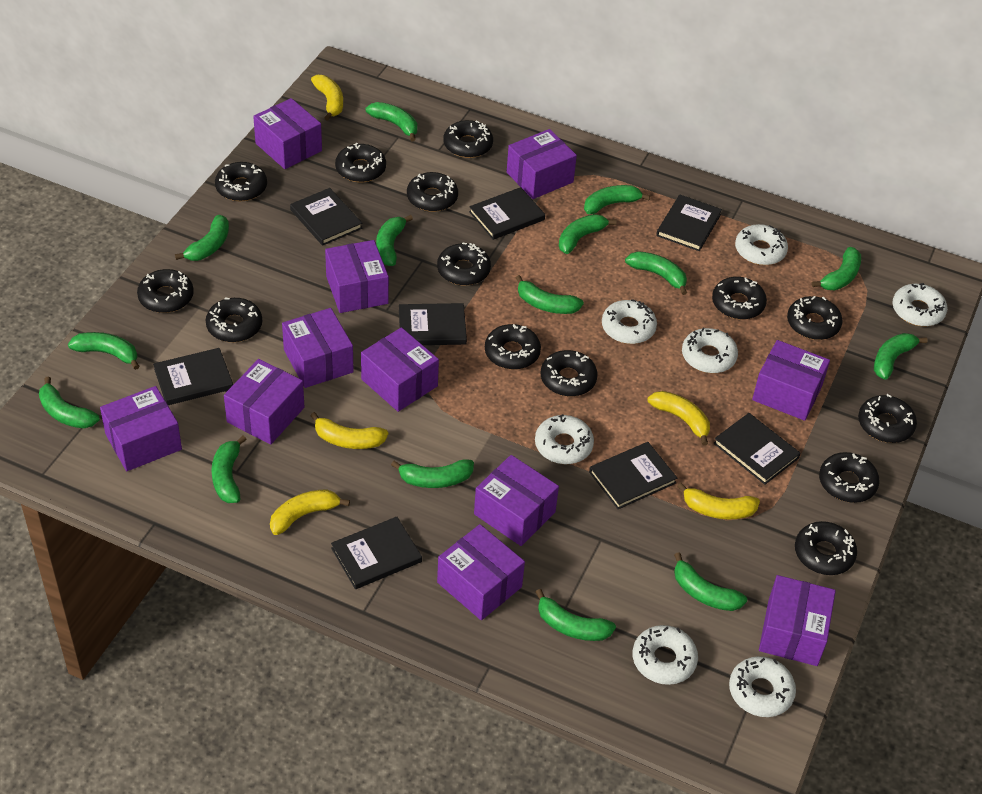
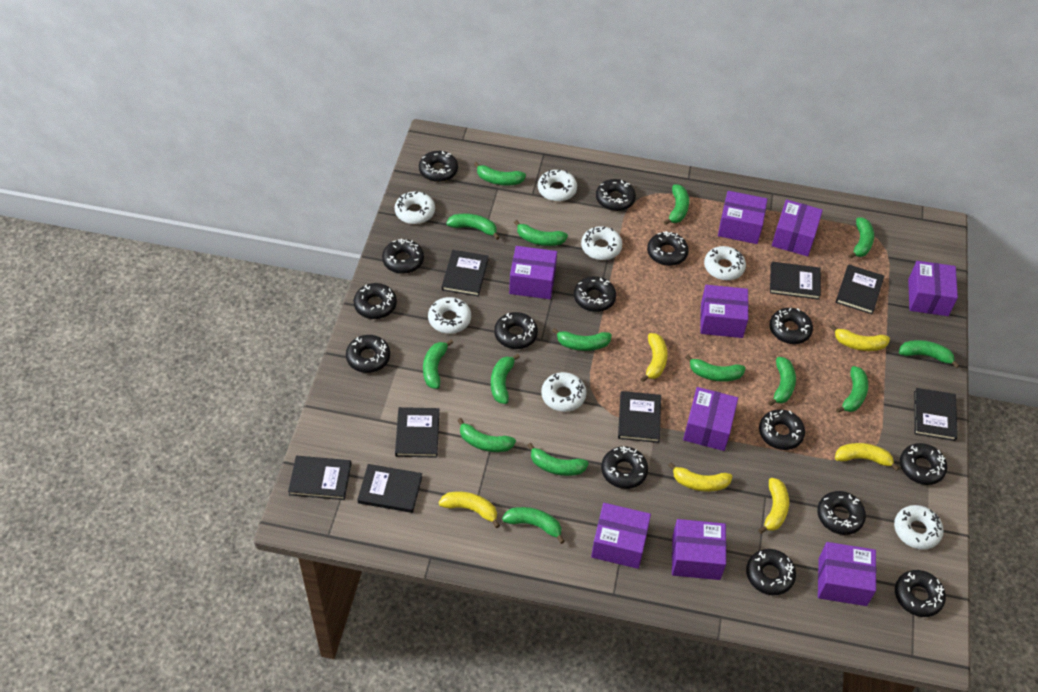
black donut: [137,269,194,313] [206,297,262,342] [215,162,267,201] [335,143,386,182] [407,172,458,212] [437,242,491,286] [443,120,493,158] [485,324,541,370] [541,350,598,397] [712,277,767,319] [787,296,843,340] [795,521,857,575] [819,452,880,503] [858,394,917,443] = 14 -> [346,335,390,373] [354,283,397,319] [382,238,424,274] [419,151,458,182] [494,312,538,349] [574,276,616,312] [596,179,636,211] [601,446,648,489] [647,231,689,266] [746,549,796,595] [759,409,805,450] [769,308,813,344] [817,491,866,535] [895,570,946,617] [900,443,947,485] = 15
purple box: [100,386,182,471] [224,359,304,445] [253,98,322,169] [282,308,354,388] [325,240,389,313] [361,327,439,412] [437,524,525,620] [474,455,559,546] [507,129,577,199] [752,340,830,421] [759,575,836,666] = 11 -> [509,246,557,299] [591,503,651,569] [672,519,726,580] [683,387,738,451] [700,285,749,338] [718,191,767,244] [772,200,823,257] [818,542,876,606] [908,261,958,316] = 9
yellow banana: [270,489,350,535] [310,412,388,449] [311,75,343,121] [647,391,710,445] [677,483,760,519] = 5 -> [439,491,500,528] [641,333,668,382] [668,462,732,492] [758,478,789,534] [830,325,890,351] [835,443,899,471] = 6

